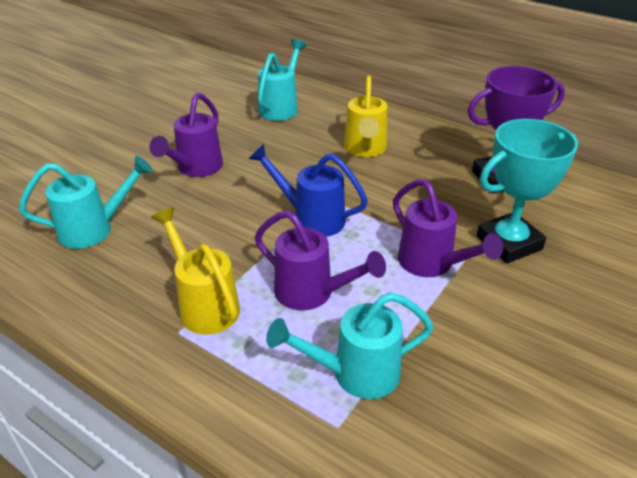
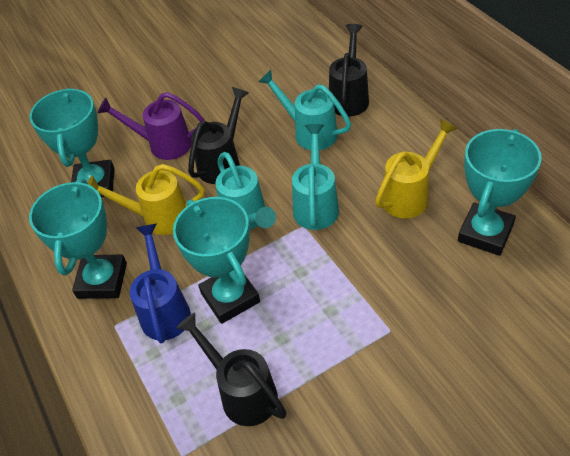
black watering can: none = 0 -> [176,313,287,426] [188,87,249,184] [329,24,369,117] = 3
purple trophy: [467,66,565,193] = 1 -> none = 0
purple watering can: [149,93,223,177] [255,210,386,310] [393,179,503,277] = 3 -> [98,92,204,160] = 1
turquoise trophy: [476,119,578,264] = 1 -> [29,179,127,299] [30,88,115,197] [173,197,260,324] [458,129,542,256] = 4

